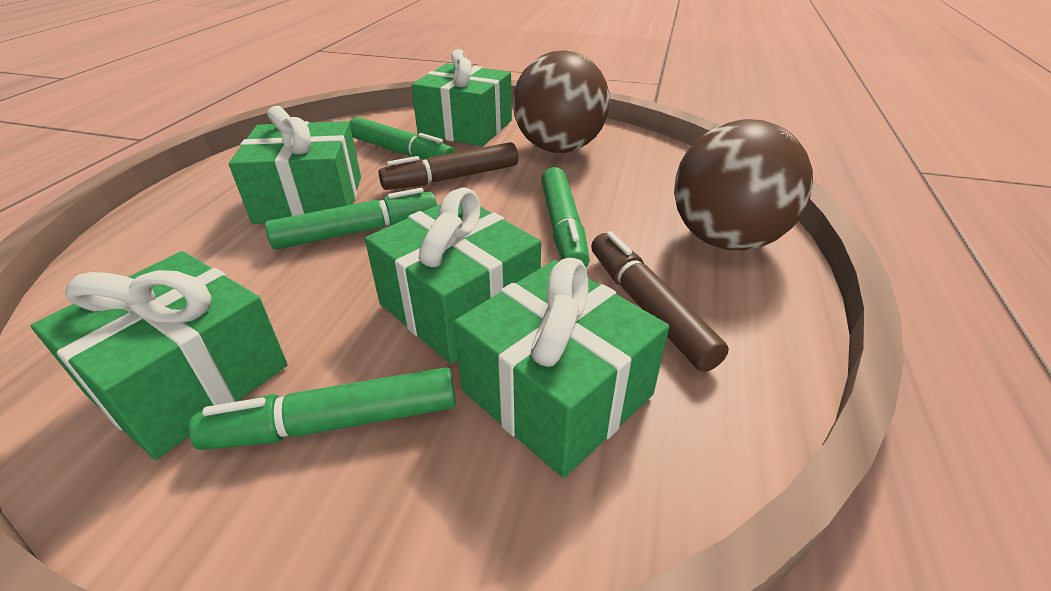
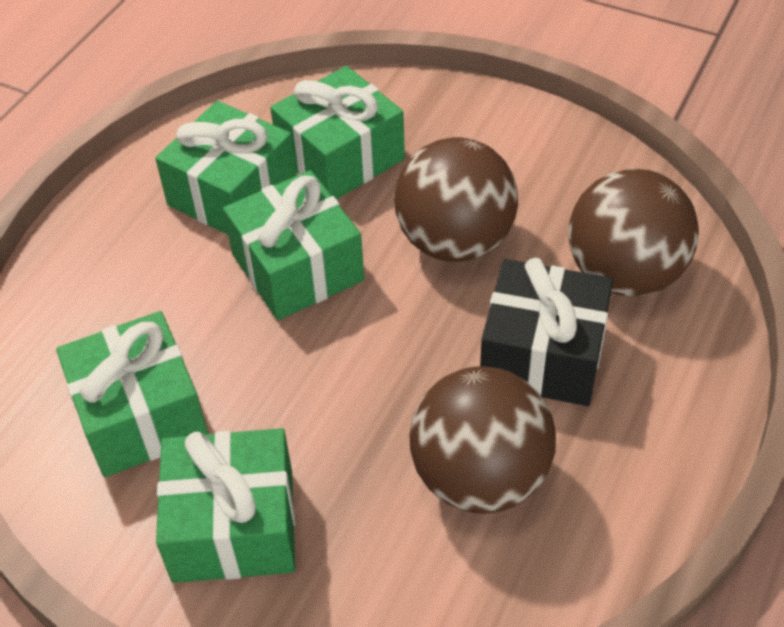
black gift: none = 0 -> [480,258,613,406] = 1
brown ball: [513,50,610,153] [674,119,813,250] = 2 -> [394,137,518,262] [410,366,556,514] [569,168,699,296] = 3
brown marker: [378,142,518,190] [591,231,729,372] = 2 -> none = 0
green marker: [189,367,456,450] [265,188,437,250] [349,117,455,160] [541,167,590,267] = 4 -> none = 0

